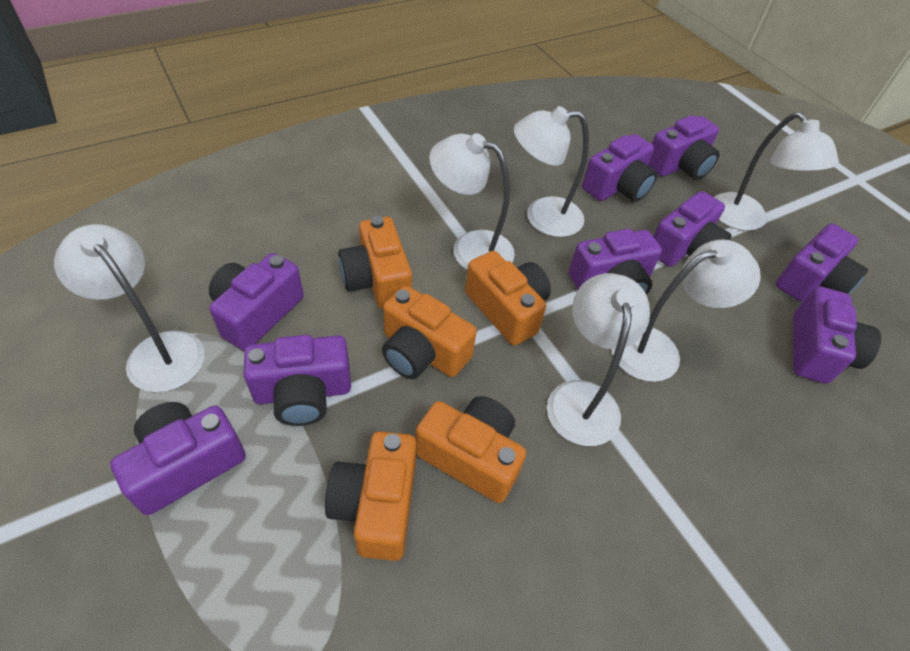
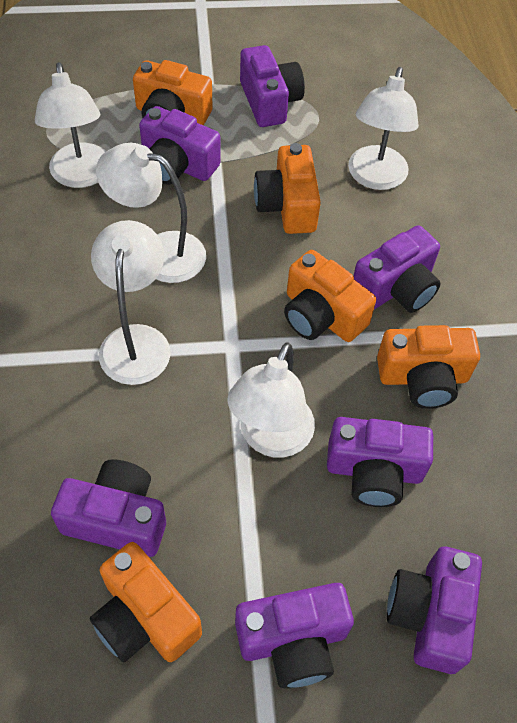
purple camera: [110,402,246,515] [209,253,304,351] [244,335,351,426] [569,229,662,295] [582,134,657,202] [648,115,720,180] [653,191,732,267] [776,224,868,302] [793,286,881,384] = 9 -> [51,459,166,557] [139,106,221,185] [235,583,354,688] [240,45,305,127] [327,417,433,507] [354,225,440,313] [387,547,482,674] = 7
white lamp: [54,224,205,393] [429,133,515,270] [514,106,589,237] [547,273,650,446] [612,240,761,382] [714,112,839,231] = 6 -> [35,62,106,188] [91,220,170,385] [96,143,206,283] [227,342,315,458] [348,67,419,190] = 5

